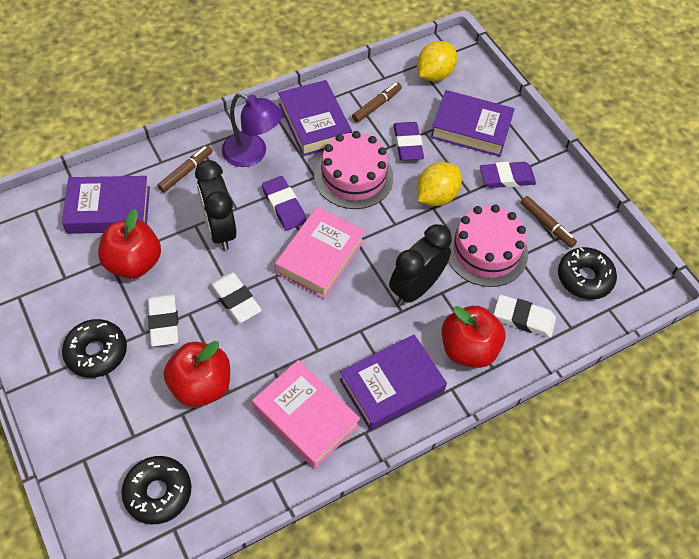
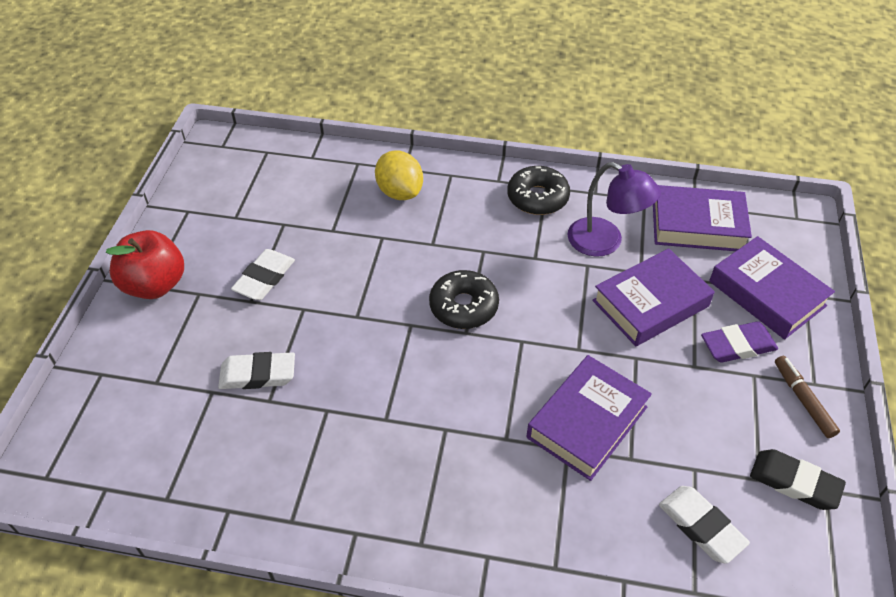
black clock: [195,160,236,250] [389,224,452,306] = 2 -> none = 0
black donut: [62,319,127,378] [121,456,191,524] [558,247,617,300] = 3 -> [429,270,499,329] [507,166,570,215] = 2
black eraser: none = 0 -> [750,449,846,510] = 1
brown marker: [157,145,213,193] [352,82,402,123] [521,196,577,248] = 3 -> [775,356,840,438] = 1
pink book: [252,360,360,469] [275,207,365,299] = 2 -> none = 0
pink cake: [314,131,393,209] [448,205,528,287] = 2 -> none = 0
purple eraser: [262,176,307,231] [393,122,424,160] [480,162,536,188] = 3 -> [701,321,778,363] = 1
red apple: [98,209,161,279] [164,341,230,407] [442,306,506,368] = 3 -> [106,230,184,299] = 1
yellow lemon: [417,41,457,82] [417,162,462,206] = 2 -> [375,151,423,200] = 1

